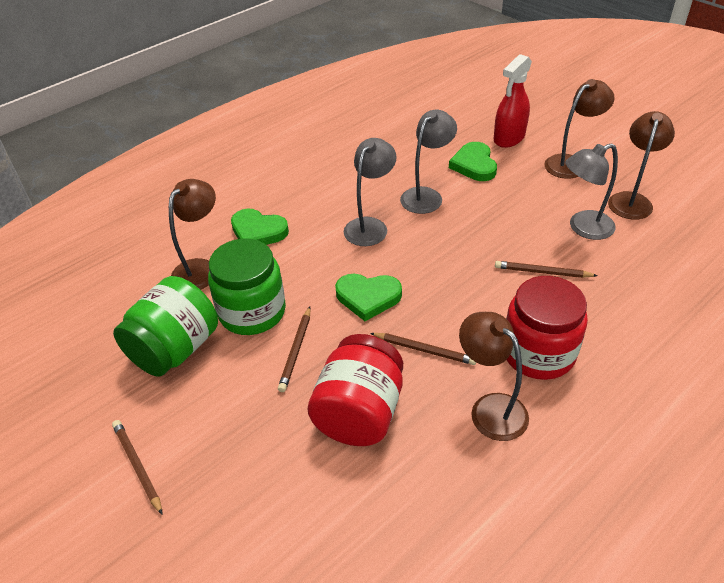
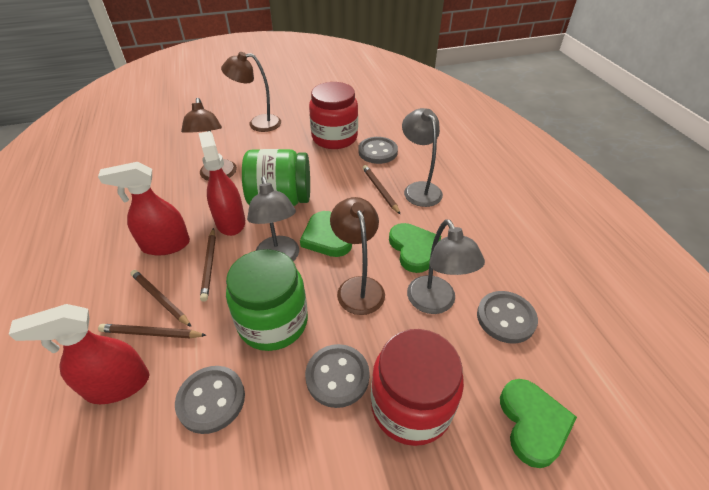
brown lamp: [169,179,216,290] [459,312,529,441] [544,79,615,179] [608,111,675,220] = 4 -> [181,98,237,181] [221,52,281,132] [330,197,385,315] = 3
grey button: none = 0 -> [175,366,245,434] [305,344,370,408] [358,137,398,164] [477,291,538,344] = 4
red spray bottle: [494,54,532,148] = 1 -> [9,304,150,404] [98,162,190,256] [199,131,245,236] = 3

